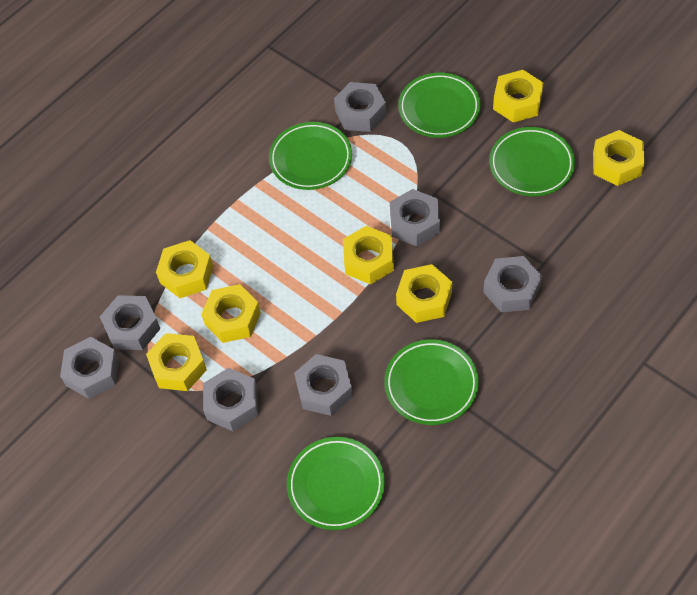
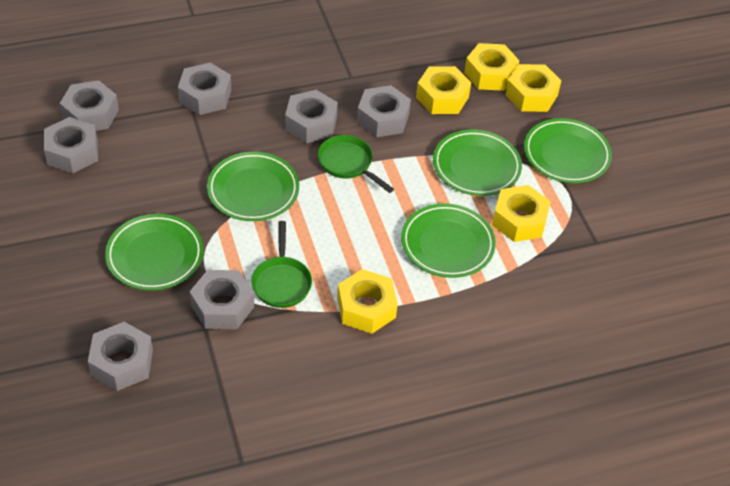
green pan: none = 0 -> [251,221,312,308] [318,135,394,193] = 2
yellow nut: [146,333,207,391] [156,240,213,298] [201,284,261,343] [343,226,394,284] [396,264,452,323] [493,70,543,123] [593,130,644,186] = 7 -> [337,269,398,334] [416,66,471,114] [464,43,519,91] [492,185,551,242] [505,64,561,112] = 5

